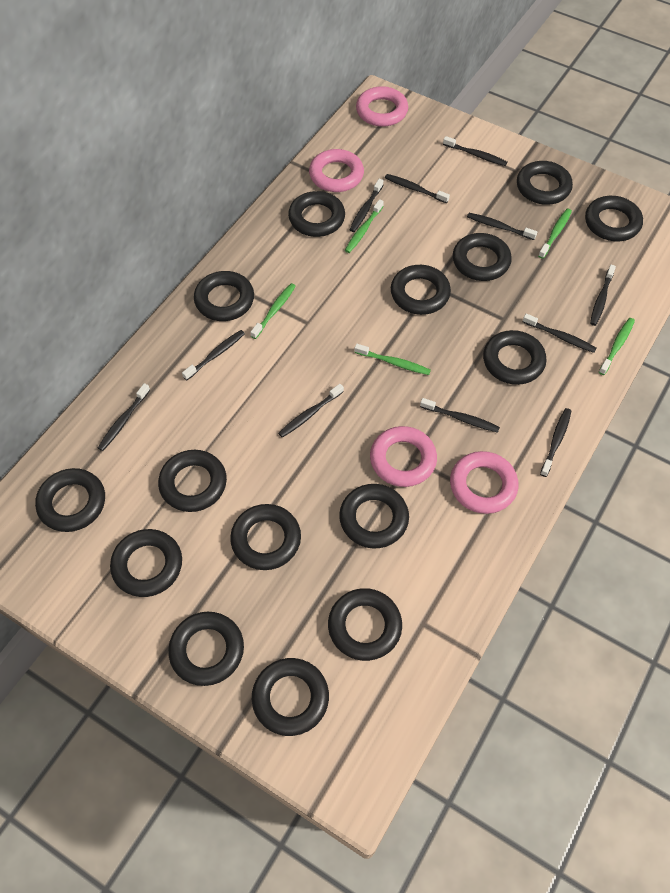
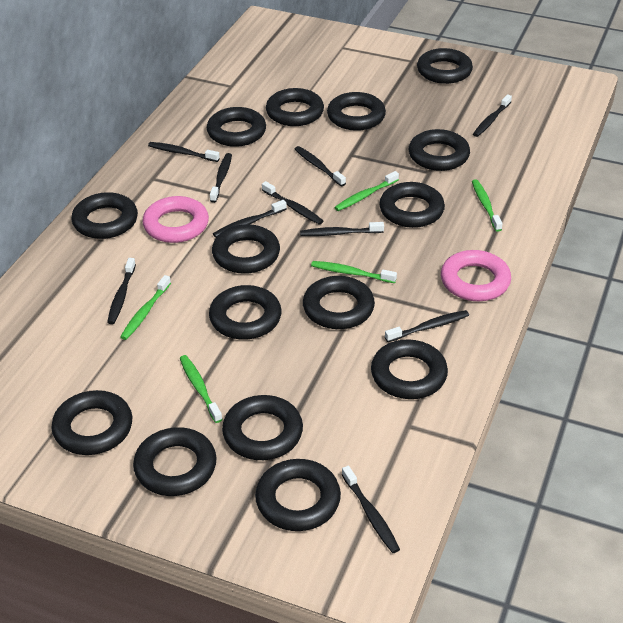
black toothbrush: [98,383,150,451] [182,330,245,380] [278,384,344,438] [350,179,383,232] [385,174,450,203] [420,398,500,433] [443,136,508,166] [467,213,537,240] [523,313,597,353] [540,408,571,477] [590,265,616,326] = 11 -> [107,258,136,324] [148,142,220,162] [210,153,232,203] [213,200,287,238] [262,181,323,225] [295,146,346,186] [300,222,384,236] [342,466,400,553] [385,310,469,342] [473,94,512,137] = 10
pink ring: [309,149,364,192] [356,86,408,127] [370,426,437,487] [450,451,518,514] = 4 -> [142,196,209,243] [441,250,511,301] = 2

